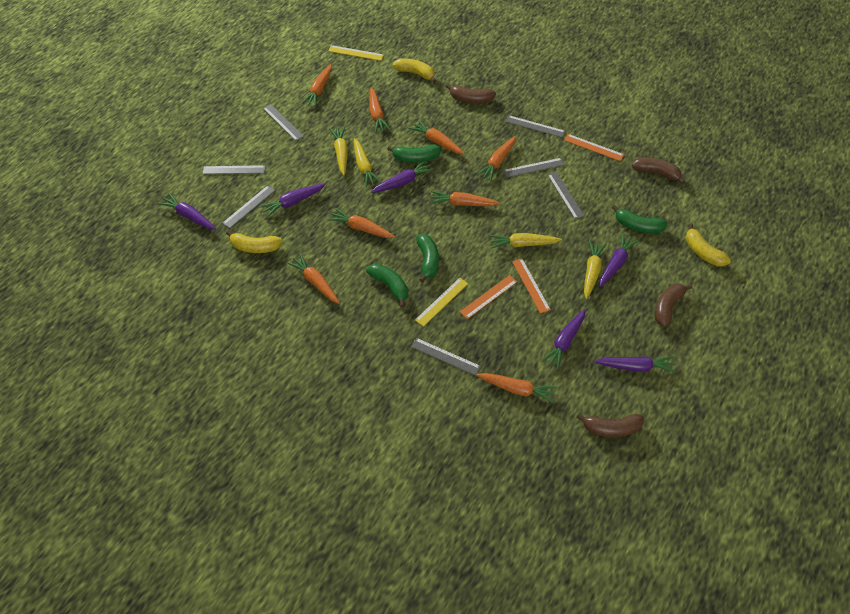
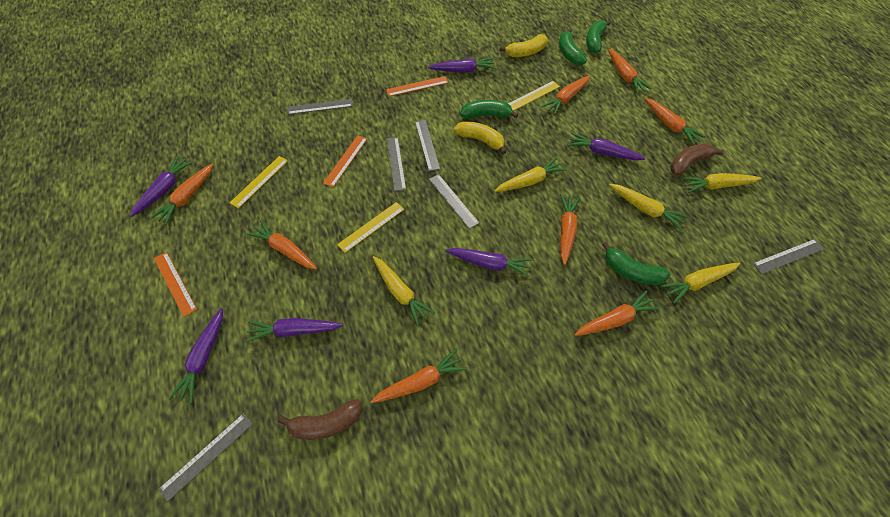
brown banana: [446,84,496,103] [577,414,644,437] [631,157,685,184] [655,284,693,327] = 4 -> [278,399,362,440] [670,144,724,176] = 2
grey ruler: [203,165,265,174] [222,185,275,228] [263,104,304,141] [411,338,481,376] [503,158,565,178] [506,115,565,138] [548,172,584,219] = 7 -> [159,413,253,502] [288,99,353,115] [387,137,406,191] [415,120,440,171] [429,174,479,229] [753,239,824,274] = 6
yellow banana: [226,230,282,253] [392,58,436,83] [686,224,731,266] = 3 -> [454,121,506,154] [500,34,548,57] = 2
yellow carrot: [329,126,348,175] [354,138,381,187] [489,233,562,249] [584,240,606,299] = 4 -> [373,256,435,326] [495,157,567,192] [609,184,689,231] [661,263,740,304] [682,173,762,193] = 5
yellow ruler: [329,45,384,61] [415,278,468,327] = 2 -> [230,156,288,208] [337,202,404,253] [508,81,560,111] = 3

